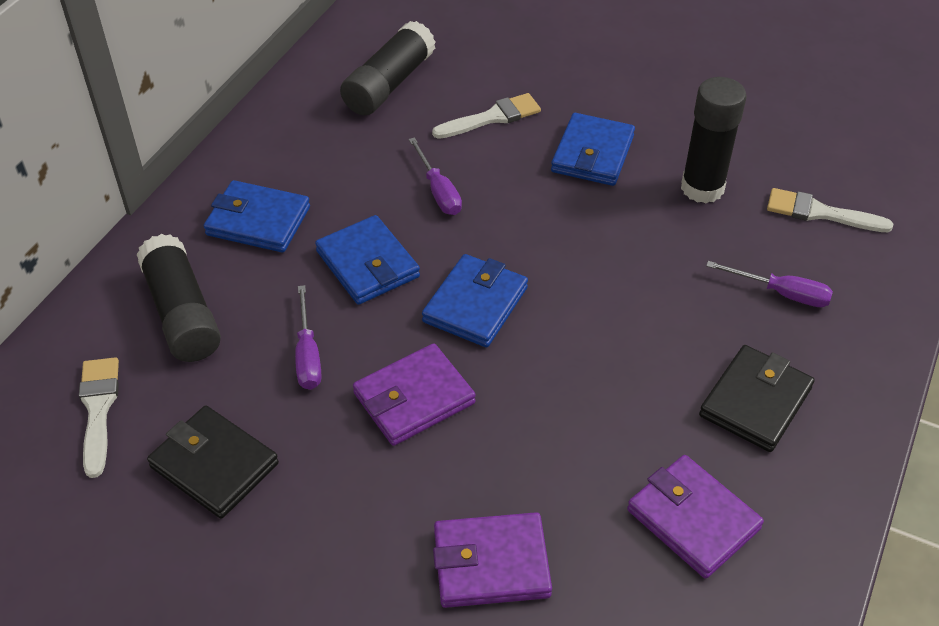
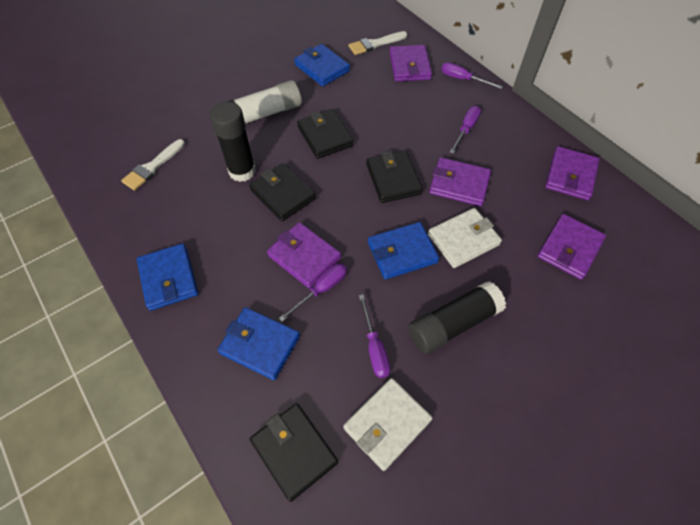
black glue stick: [137,234,221,362] [340,21,436,116] [681,77,747,203] = 3 -> [210,102,256,182] [408,281,506,354] = 2
black wallet: [147,406,279,519] [699,345,815,452] = 2 -> [249,163,316,221] [250,403,338,502] [297,109,354,159] [366,151,423,203] = 4
purple screwdriver: [295,285,321,390] [409,137,462,215] [706,261,833,307] = 3 -> [279,264,347,322] [359,294,390,378] [441,62,503,89] [450,106,481,154] = 4
purple wallet: [353,343,476,446] [433,512,552,608] [627,455,764,579] = 3 -> [267,222,341,288] [389,45,432,81] [429,157,491,206] [537,214,606,280] [545,146,599,200] = 5
white brush: [79,357,119,478] [432,93,541,139] [767,188,893,232] = 3 -> [121,139,185,191] [349,31,407,55] = 2
white glue stick: none = 0 -> [227,80,302,124] = 1
white wallet: none = 0 -> [343,378,432,471] [428,208,502,268] = 2

